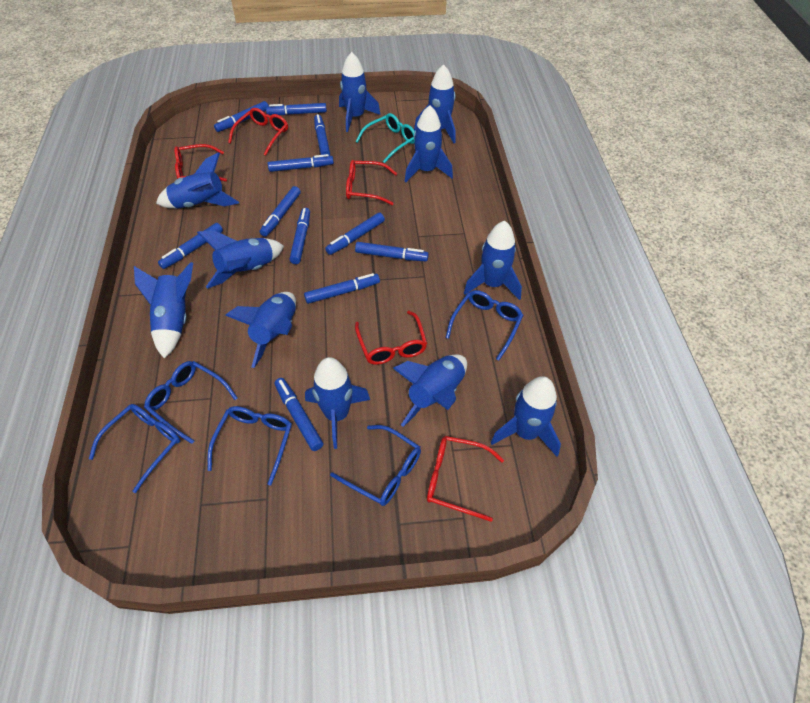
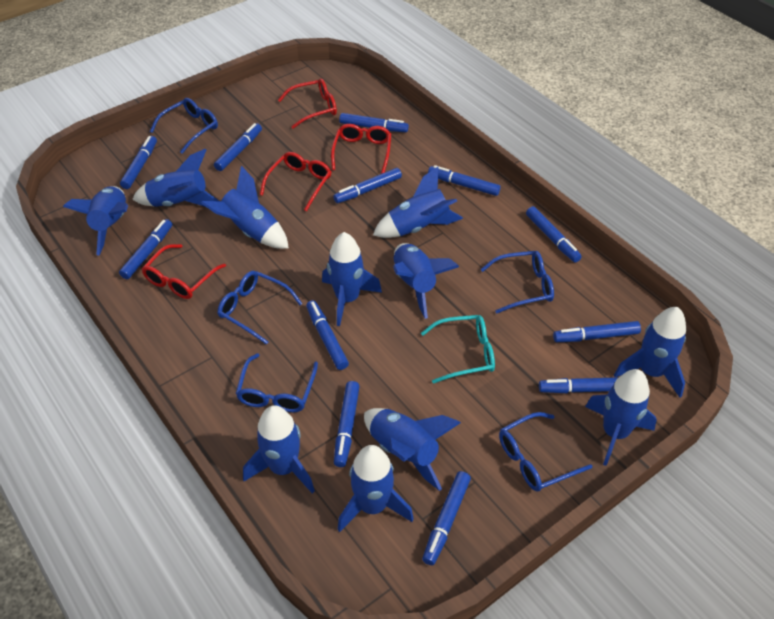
blue marker: [158,223,223,269] [214,101,269,132] [260,186,301,237] [266,103,327,115] [268,154,334,172] [275,378,323,451] [289,208,310,264] [304,273,380,304] [314,114,330,156] [325,213,385,255] [355,242,429,261] = 11 -> [119,219,172,279] [120,136,157,189] [214,123,262,171] [306,300,349,370] [333,168,402,203] [334,381,360,467] [339,113,409,132] [422,471,471,565] [428,165,500,196] [526,206,582,263] [539,377,619,393] [553,321,641,342] = 12
red glasses: [174,144,227,182] [228,108,288,156] [346,160,397,205] [355,311,427,365] [427,436,504,522] = 5 -> [142,244,226,299] [260,152,331,211] [278,78,337,129] [331,124,391,174] = 4

